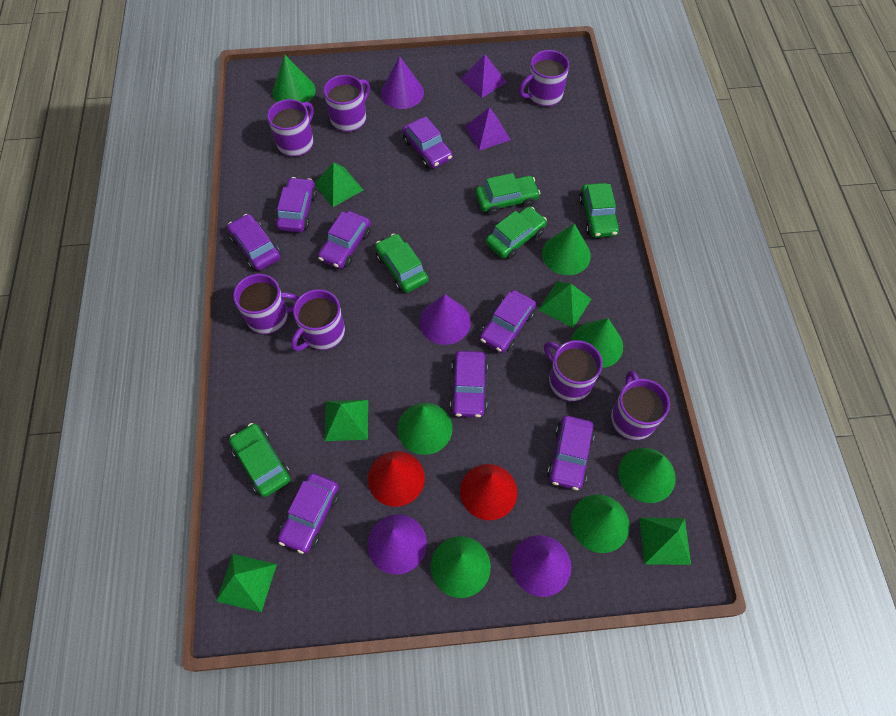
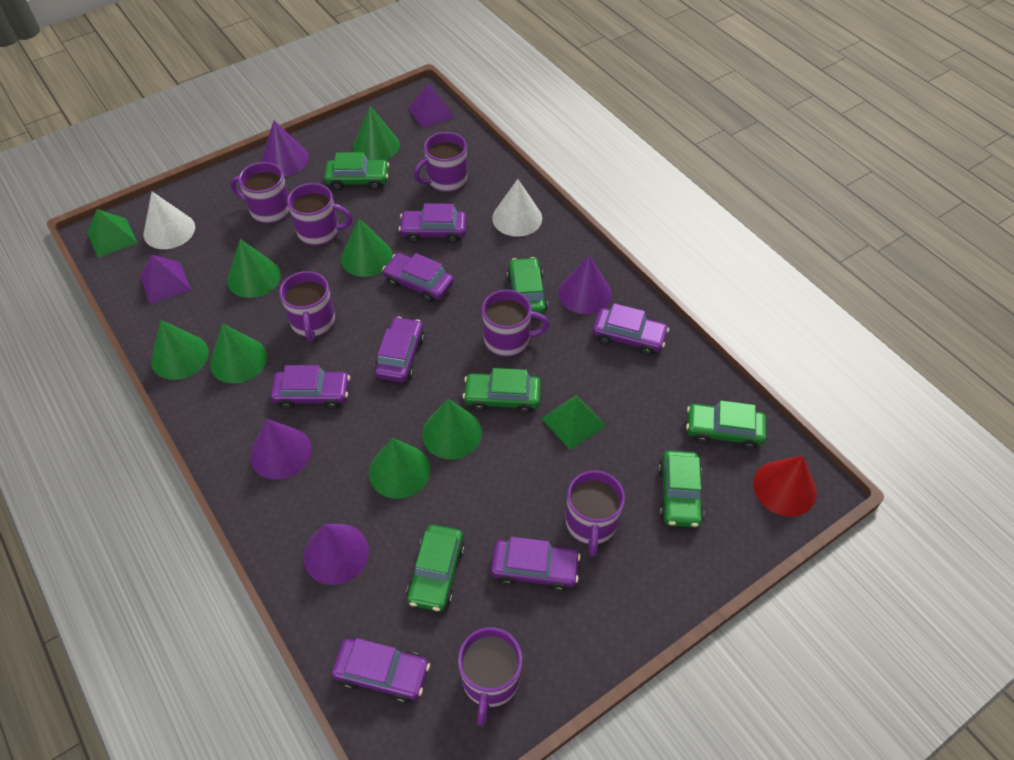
green car: [229,423,291,497] [375,234,429,293] [475,173,540,215] [486,206,547,259] [579,183,620,238] = 5 -> [324,152,389,190] [406,525,465,611] [463,368,541,414] [507,257,548,314] [658,450,704,527] [686,400,766,450] = 6
green pyramid: [216,554,277,612] [314,162,363,207] [324,400,368,441] [538,281,591,328] [639,518,691,565] = 5 -> [87,209,137,258] [541,395,606,450] = 2
purple car: [227,214,281,271] [276,177,317,232] [278,473,339,554] [318,211,371,269] [402,117,453,169] [450,351,488,418] [480,290,536,353] [547,416,595,490] = 8 -> [271,365,350,409] [332,638,430,703] [374,317,425,382] [382,253,454,303] [399,203,467,243] [491,537,581,592] [592,303,669,356] = 7
red cone: [368,451,425,507] [460,464,517,520] = 2 -> [753,456,817,517] = 1
white cone: none = 0 -> [144,192,195,249] [492,179,542,237] = 2

